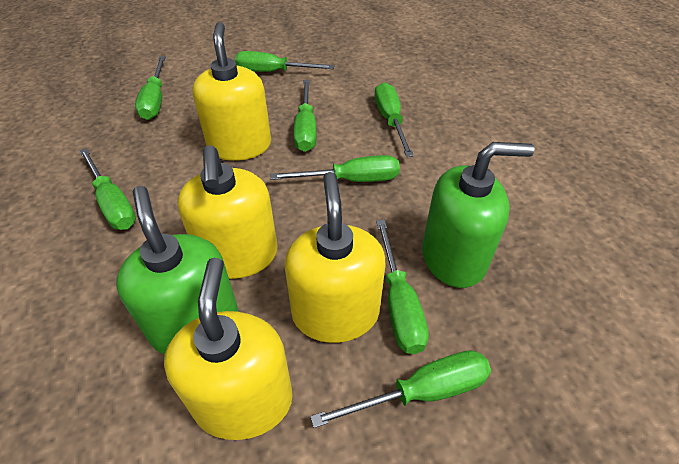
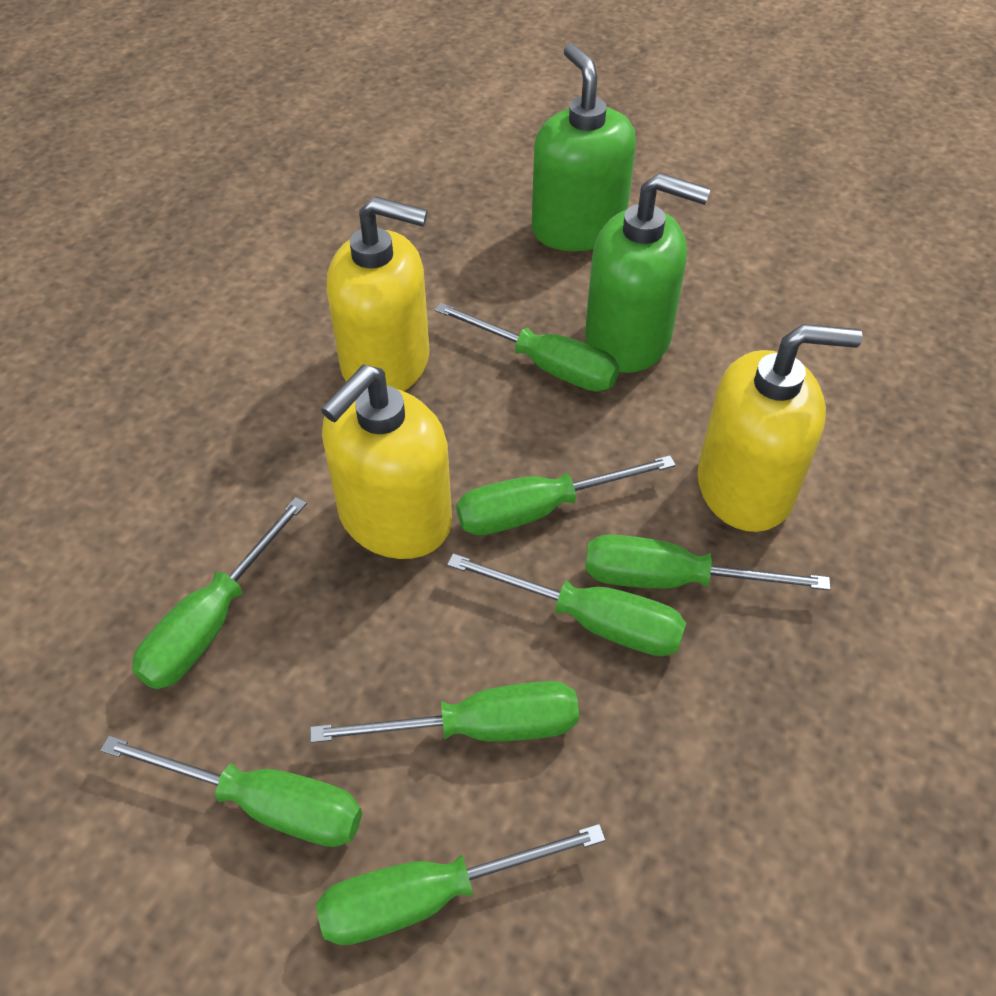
yellow soap dispenser: [164,258,293,440] [177,145,277,279] [192,22,271,161] [284,172,385,343] = 4 -> [321,364,452,559] [327,196,430,391] [697,324,863,532] = 3

